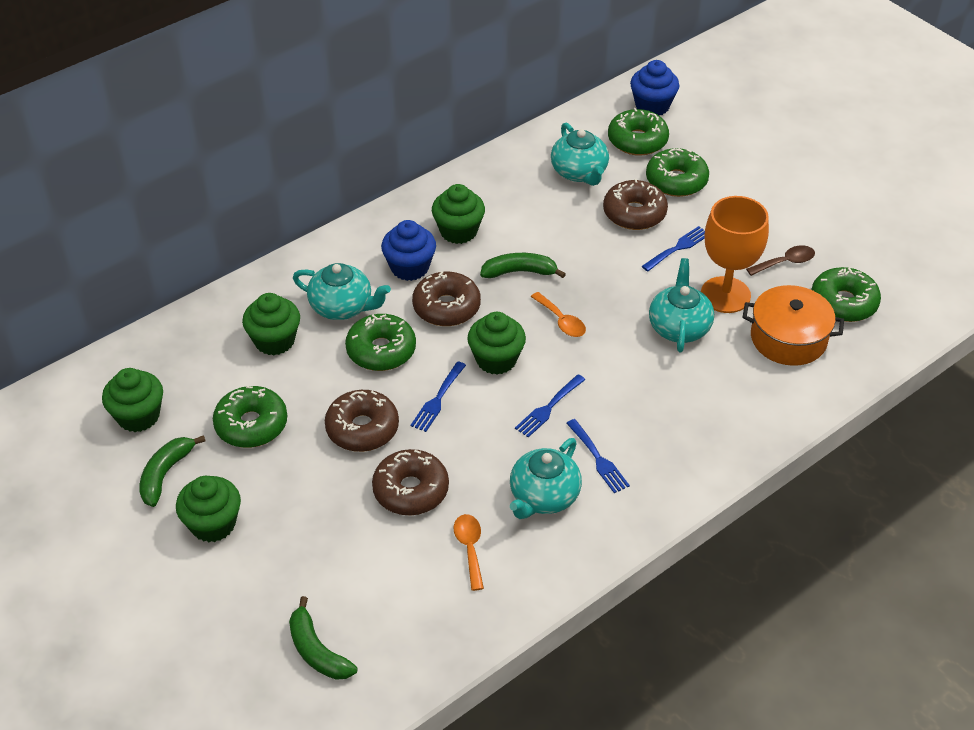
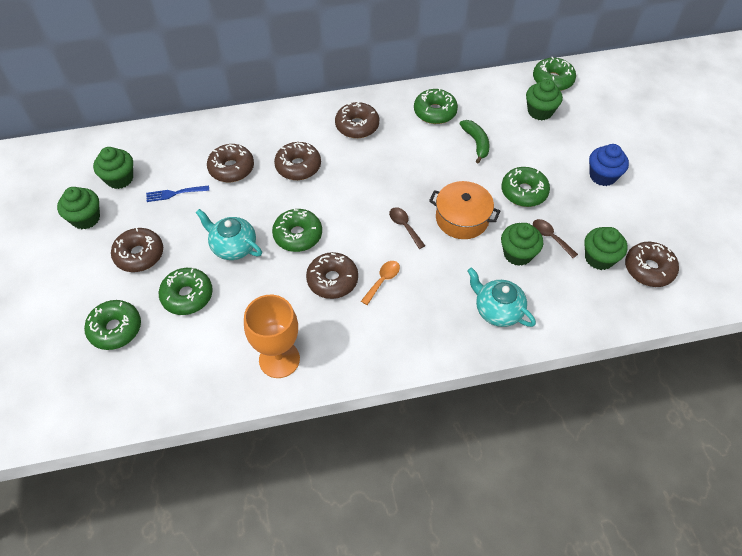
blue cupcake: [381,220,436,281] [630,60,679,115] = 2 -> [589,144,629,186] = 1
blue fork: [411,362,466,432] [515,374,585,437] [566,419,630,493] [642,226,705,271] = 4 -> [146,186,209,202] = 1
brown donut: [325,390,399,452] [372,449,449,515] [412,271,481,326] [603,179,668,230] = 4 -> [111,228,163,272] [207,144,254,182] [274,142,321,180] [306,252,358,299] [335,102,379,138] [625,242,679,287] = 6
brown spoon: [746,245,815,276] = 1 -> [389,207,425,249] [533,219,578,258] = 2
green banana: [139,435,206,507] [289,596,357,680] [480,253,566,278] = 3 -> [460,120,490,164] = 1
green donut: [213,386,287,448] [345,314,416,371] [608,108,669,156] [646,148,709,197] [811,267,881,322] = 5 -> [84,300,141,350] [159,268,213,315] [272,209,322,252] [414,88,458,124] [501,167,550,207] [533,57,576,91] = 6
orange spoon: [454,514,484,591] [531,292,586,337] = 2 -> [361,261,400,305] = 1
turquoise teapot: [293,263,391,320] [510,438,582,519] [551,123,609,186] [649,258,714,352] = 4 -> [196,209,262,260] [467,267,536,327] = 2

